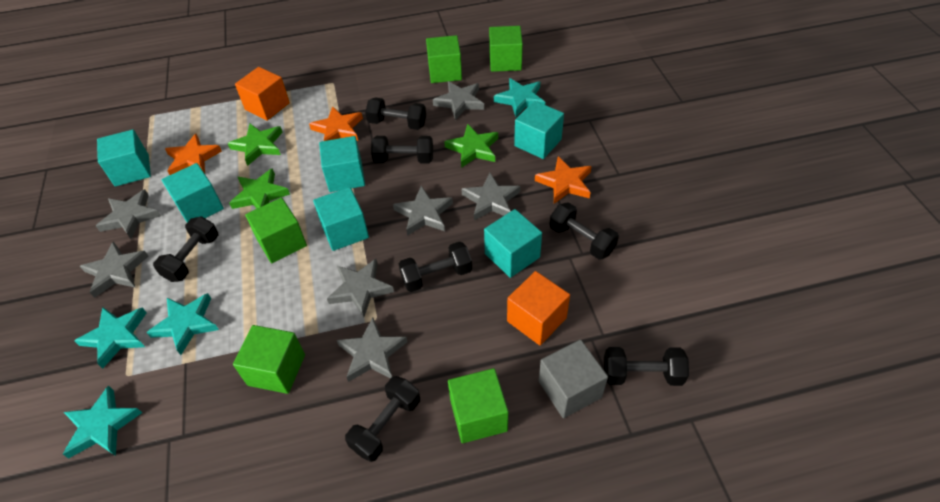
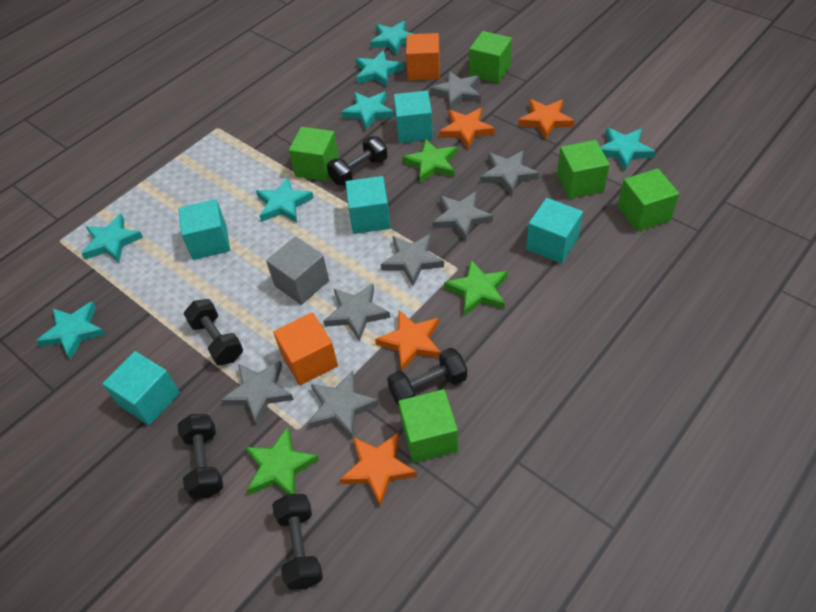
black dumbbell: [153,216,219,282] [345,376,420,462] [366,97,426,130] [371,136,433,164] [399,242,472,292] [549,202,619,260] [604,347,689,386] = 7 -> [177,414,223,499] [183,299,243,365] [272,494,323,590] [327,136,387,186] [387,348,467,406] = 5
orange star: [165,134,222,175] [309,106,363,141] [535,156,592,204] = 3 -> [339,432,417,507] [375,310,441,372] [440,108,495,149] [518,99,574,139] = 4
turquoise cube: [97,130,151,187] [162,163,224,222] [313,187,369,251] [319,136,365,192] [484,209,542,278] [514,101,564,159] = 6 -> [102,351,180,426] [178,199,230,260] [345,176,391,234] [394,91,433,143] [526,198,583,264] = 5
turquoise star: [63,385,142,458] [74,307,147,369] [146,293,219,355] [494,78,545,117] = 4 -> [36,301,106,360] [81,214,143,262] [256,177,314,223] [341,92,394,130] [356,50,404,86] [370,21,413,55] [600,127,655,171] = 7

